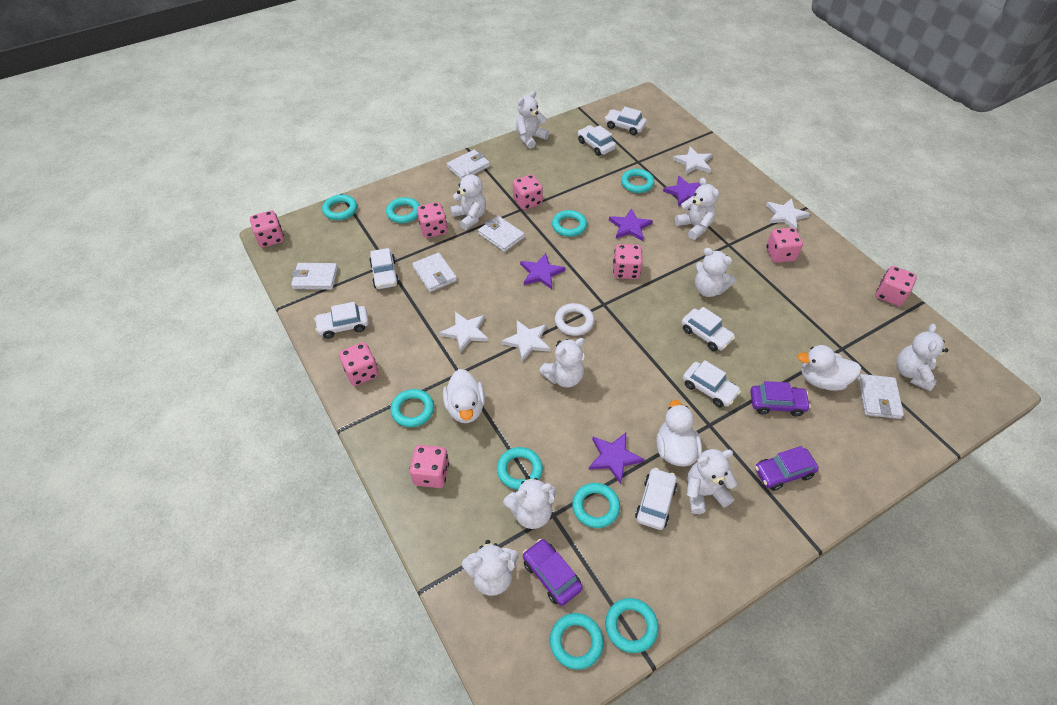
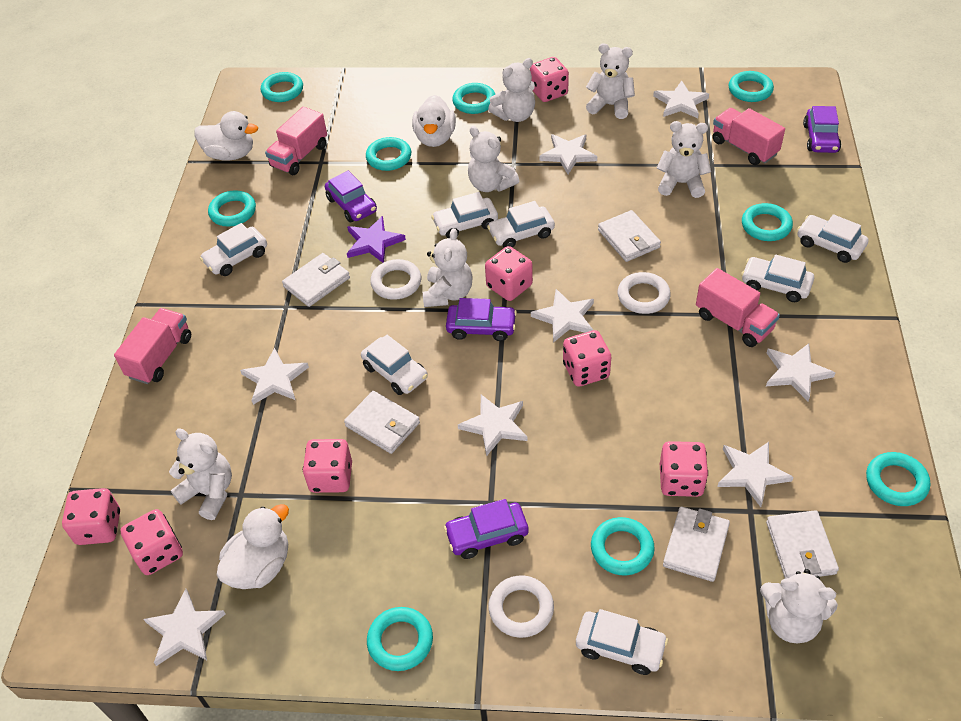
pink dice: [250,211,284,248] [339,342,379,386] [410,445,449,488] [417,202,447,238] [513,175,543,210] [613,244,643,279] [766,228,803,263] [876,266,917,306] = 8 -> [62,488,120,545] [121,509,183,575] [303,439,352,493] [485,246,533,301] [530,57,569,102] [563,330,611,386] [660,441,708,497] = 7
pink truck: none = 0 -> [114,308,191,384] [265,107,327,175] [696,268,780,347] [712,108,785,165] = 4
purple car: [523,539,583,606] [750,381,811,416] [755,446,819,491] = 3 -> [325,171,377,222] [444,499,529,559] [446,298,517,341] [803,106,841,153] = 4
purple star: [520,253,566,289] [589,432,644,484] [609,208,653,241] [663,176,701,206] = 4 -> [347,216,406,263] = 1
white ring: [555,303,594,336] = 1 -> [370,259,421,300] [489,575,554,638] [617,272,671,314] = 3
white star: [440,312,489,353] [501,320,551,362] [673,146,713,174] [766,198,810,230] = 4 -> [144,589,225,666] [240,348,309,405] [458,395,528,456] [531,289,594,343] [539,134,597,174] [653,81,709,118] [717,442,794,507] [766,343,835,401] = 8
white teddy bear: [450,168,486,230] [462,540,519,596] [503,476,556,529] [516,91,549,149] [539,338,585,388] [675,178,719,240] [687,449,738,514] [695,248,736,297] [897,324,948,391] = 9 -> [169,428,232,520] [423,228,473,307] [468,126,519,192] [488,58,535,122] [586,43,635,119] [657,121,711,198] [760,569,838,643] = 7

